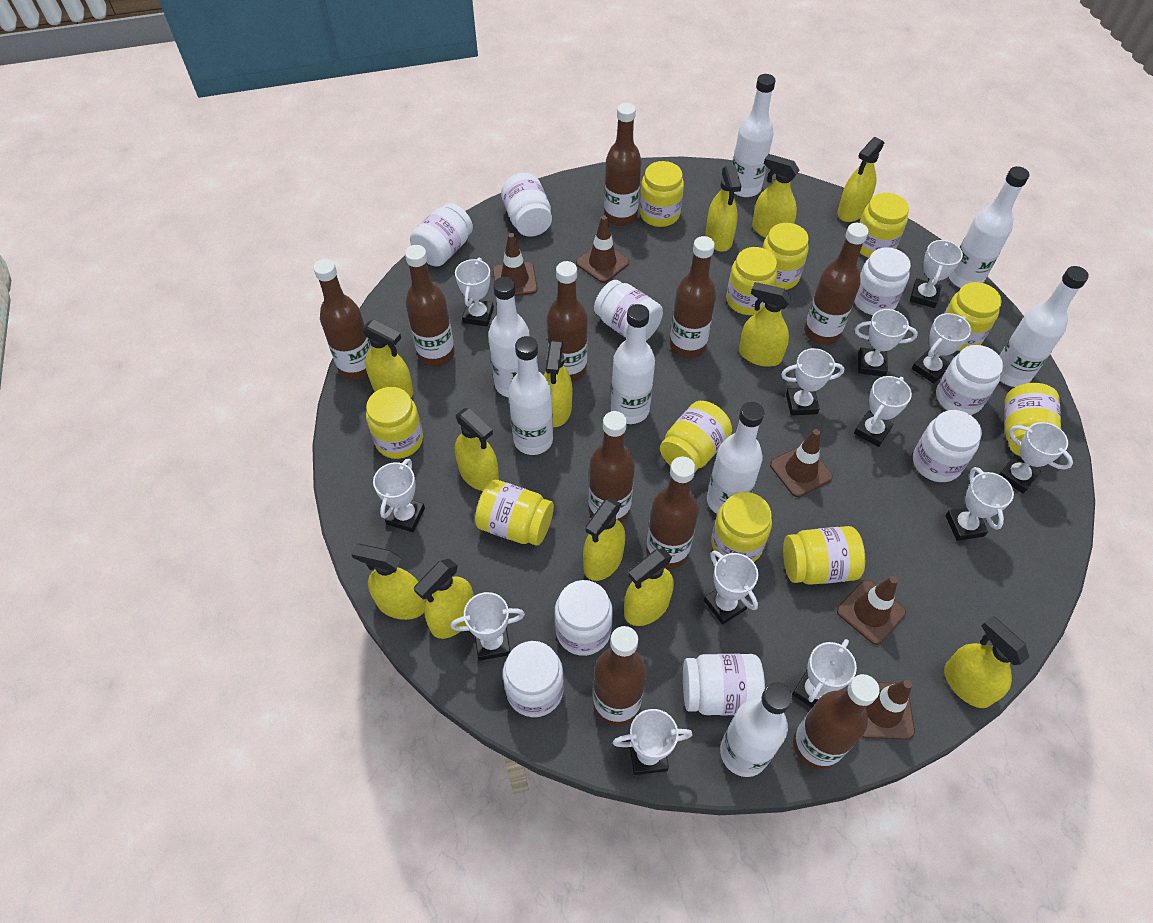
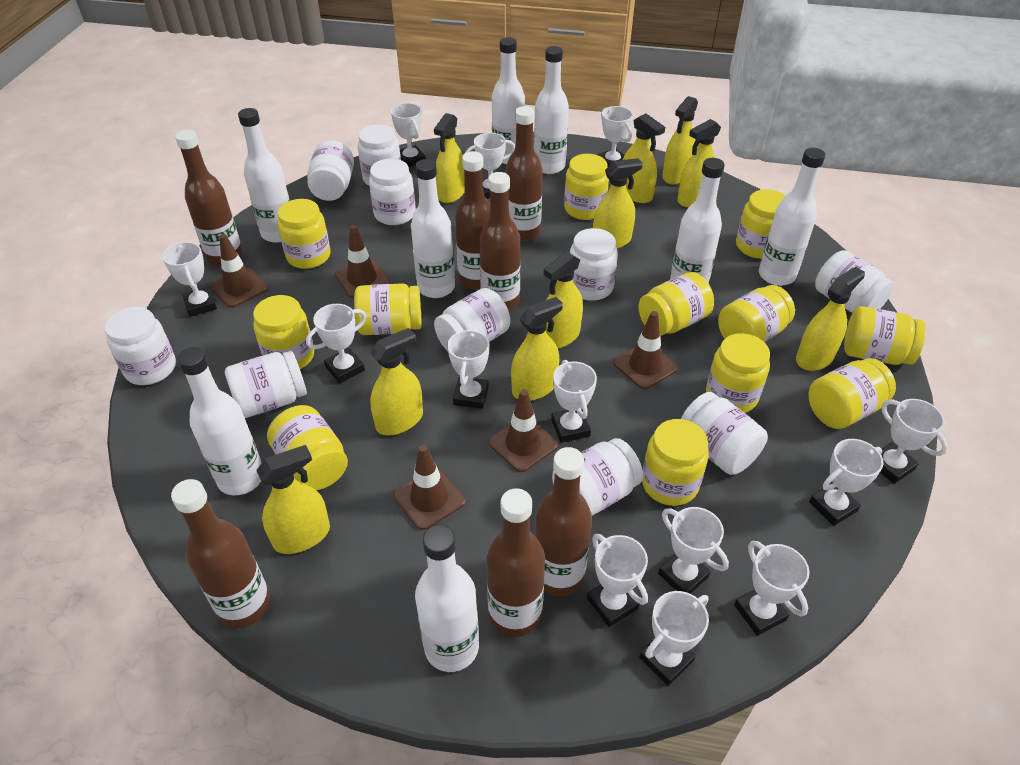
brown bottle: [313,259,371,380] [405,245,455,367] [547,261,588,382] [588,411,635,523] [593,626,646,726] [604,103,642,226] [646,456,699,569] [670,236,716,358] [793,674,880,770] [804,223,869,345] = 10 -> [171,479,270,628] [175,130,243,266] [455,151,490,290] [479,172,520,310] [486,488,545,637] [505,106,543,241] [535,447,592,596] = 7
white jar: [410,203,473,267] [501,173,552,237] [503,641,564,717] [555,580,613,656] [594,280,663,341] [683,654,765,715] [854,247,911,315] [913,410,982,482] [936,345,1003,415] = 9 -> [105,307,176,385] [225,351,307,418] [307,140,354,201] [357,124,401,185] [369,158,416,225] [434,288,510,351] [552,438,643,516] [570,228,618,301] [681,392,768,475] [815,250,894,313] = 10
yellow jar: [366,387,423,459] [475,480,554,546] [639,161,684,227] [660,401,732,472] [711,492,772,562] [726,247,777,315] [763,223,809,290] [783,526,865,585] [859,193,909,258] [944,282,1002,351] [1005,383,1061,456] = 11 -> [253,295,314,369] [267,405,348,490] [278,199,330,269] [354,283,421,335] [564,154,609,220] [638,272,714,336] [642,419,709,506] [706,333,770,413] [718,285,795,342] [736,189,786,259] [808,358,896,429] [844,306,926,365] = 12
yellow spray bottle: [351,544,426,620] [362,320,414,398] [414,559,474,639] [455,408,499,491] [544,340,572,427] [583,498,625,581] [624,549,674,626] [706,165,741,252] [739,282,792,367] [752,154,800,238] [837,137,884,222] [944,616,1029,708] = 12 -> [256,445,330,554] [370,328,423,435] [434,113,465,203] [511,297,563,401] [544,252,583,348] [593,158,643,249] [623,114,665,203] [662,96,698,185] [677,119,721,207] [796,267,865,371] = 10

